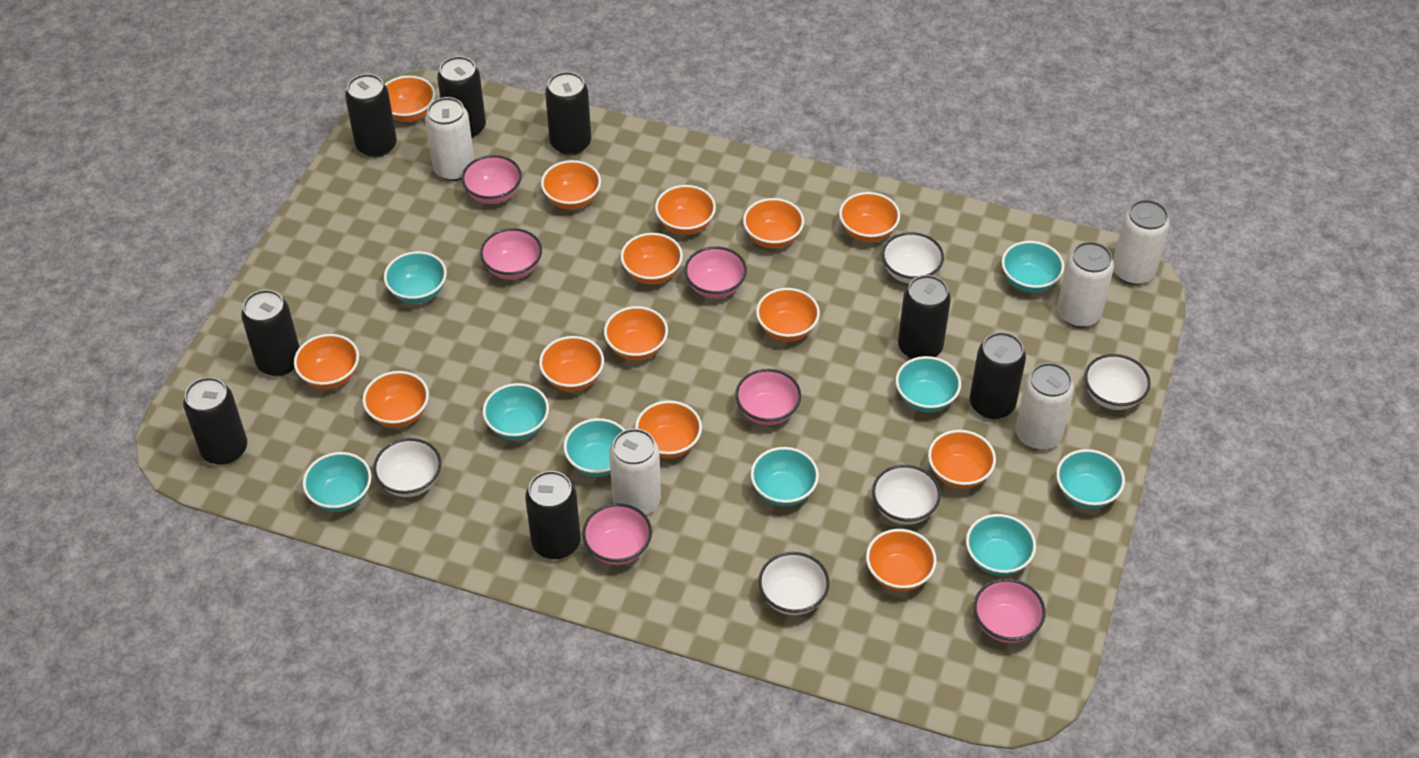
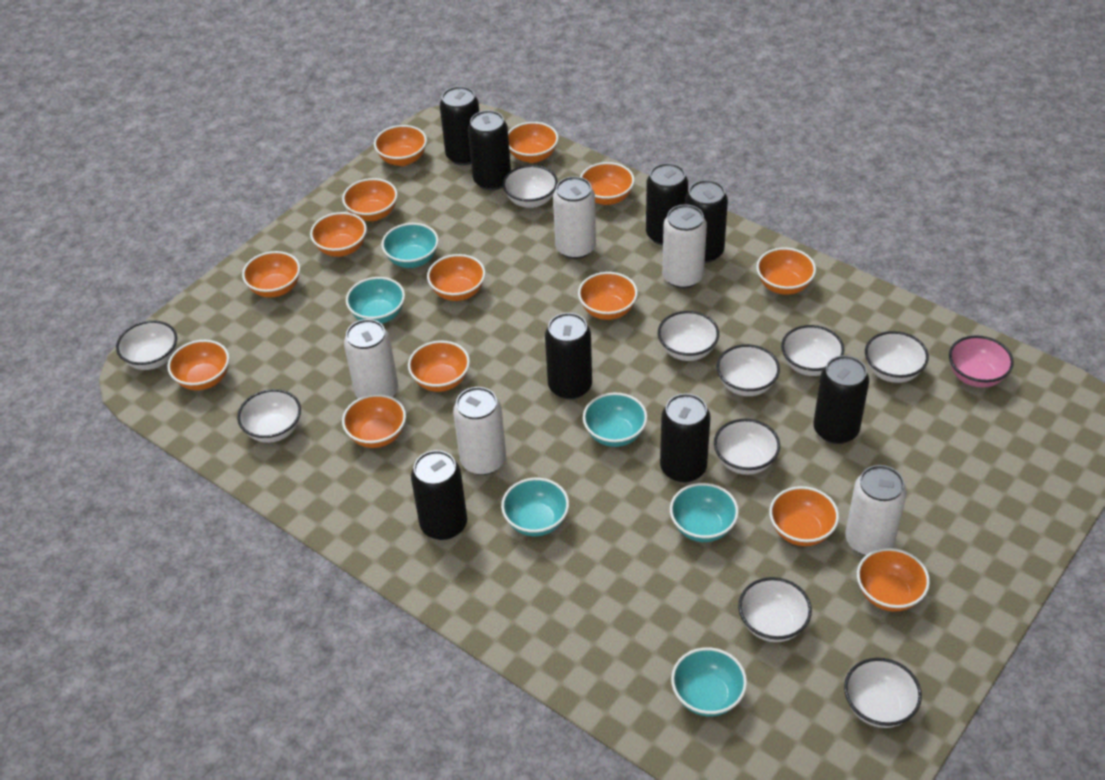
pink bowl: [462,155,522,204] [480,228,542,280] [582,503,652,565] [684,246,747,299] [735,369,801,425] [973,578,1046,643] = 6 -> [949,335,1014,388] = 1
turquoise bowl: [303,452,372,512] [384,251,447,304] [483,383,549,440] [564,418,625,477] [751,447,819,507] [896,356,961,412] [966,514,1036,576] [1002,241,1064,293] [1056,449,1125,509] = 9 -> [346,277,405,324] [381,223,439,268] [501,478,569,536] [583,393,648,447] [670,483,739,542] [671,647,747,717] = 6
white bowl: [373,438,441,497] [758,552,830,615] [872,465,941,525] [882,232,944,284] [1084,354,1150,410] = 5 -> [116,320,177,370] [237,389,301,443] [503,165,558,208] [658,311,719,361] [714,419,780,475] [716,344,780,396] [738,577,812,642] [781,325,844,376] [844,658,922,728] [865,331,929,383] = 10

